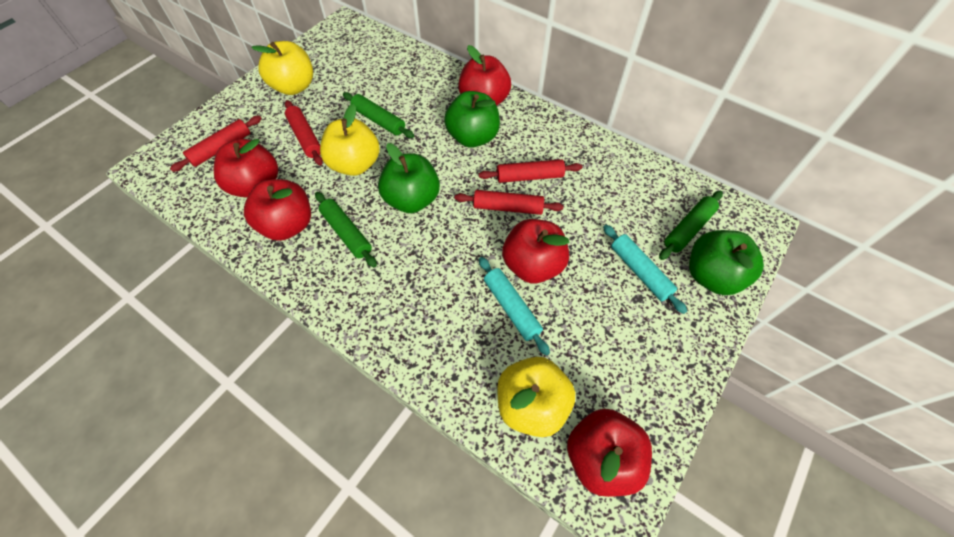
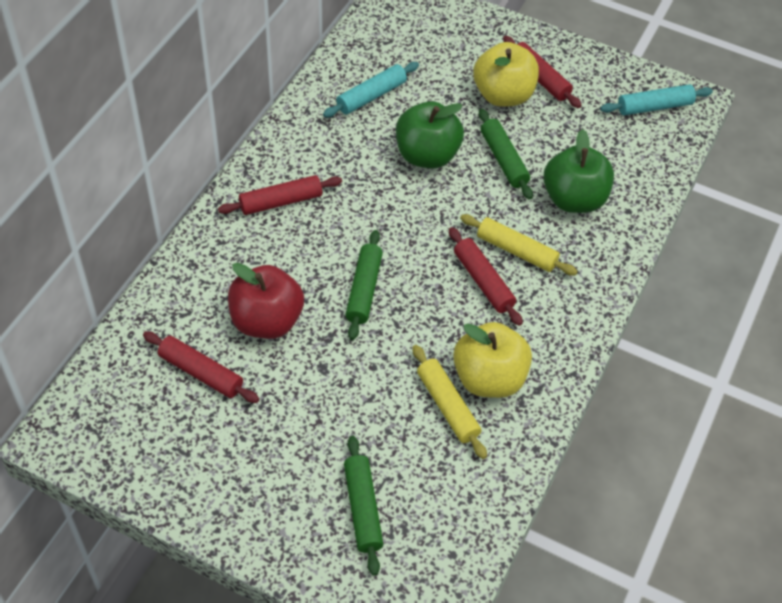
green apple: [378,143,440,213] [444,91,500,148] [689,230,764,295] = 3 -> [396,101,464,168] [543,129,614,213] = 2
red apple: [214,139,278,198] [244,179,311,241] [458,45,511,105] [502,219,569,283] [567,409,652,497] = 5 -> [228,263,304,339] = 1
yellow apple: [251,41,313,95] [320,104,380,176] [497,357,575,437] = 3 -> [453,322,532,398] [473,42,539,107] = 2
yellow rolling pin: none = 0 -> [412,345,487,459] [460,214,578,275] = 2

